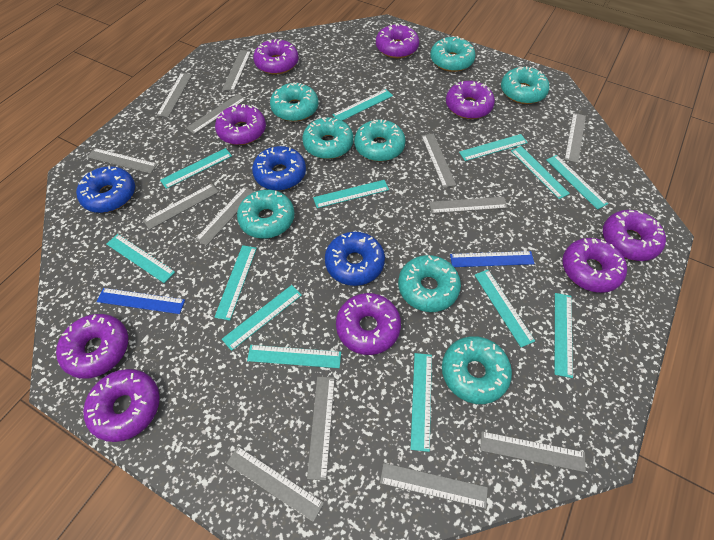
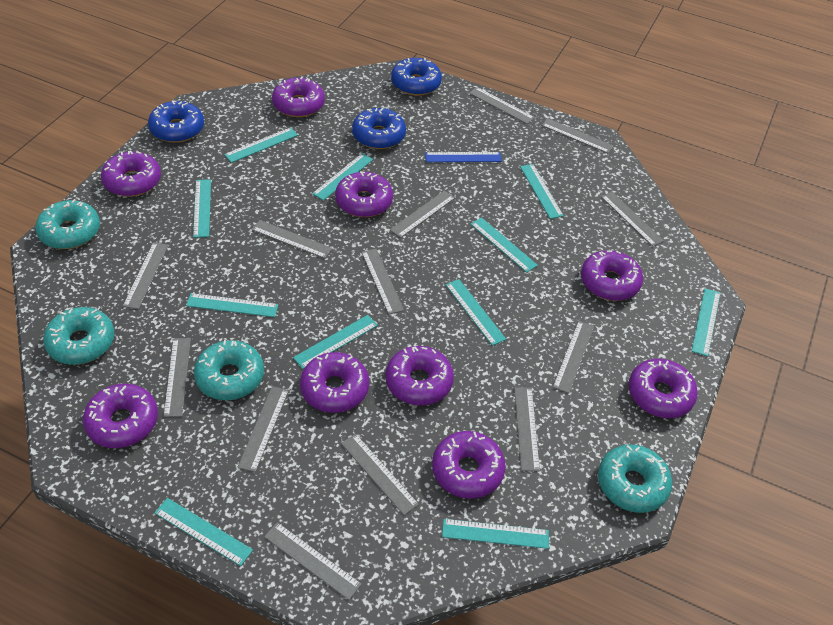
blue ruler: [97,288,185,314] [450,251,535,267] = 2 -> [425,152,502,162] = 1
turquoise donut: [237,190,295,238] [270,82,319,122] [302,117,353,159] [354,119,406,161] [398,255,461,312] [430,36,476,72] [442,336,512,404] [501,66,549,104] = 8 -> [35,199,100,249] [43,307,115,365] [194,340,264,400] [598,445,672,513] = 4
turquoise ruler: [107,234,175,283] [160,148,232,189] [214,245,257,321] [222,285,302,351] [247,345,341,368] [313,180,389,208] [332,89,393,121] [411,353,432,452] [459,134,528,161] [475,270,535,347] [511,146,570,199] [546,155,608,210] [555,293,573,378] = 13 -> [155,498,253,566] [186,293,278,317] [193,179,211,238] [224,127,298,163] [293,315,378,369] [312,153,373,201] [442,519,549,549] [446,279,506,346] [471,217,538,273] [520,164,564,219] [691,288,720,356] = 11

